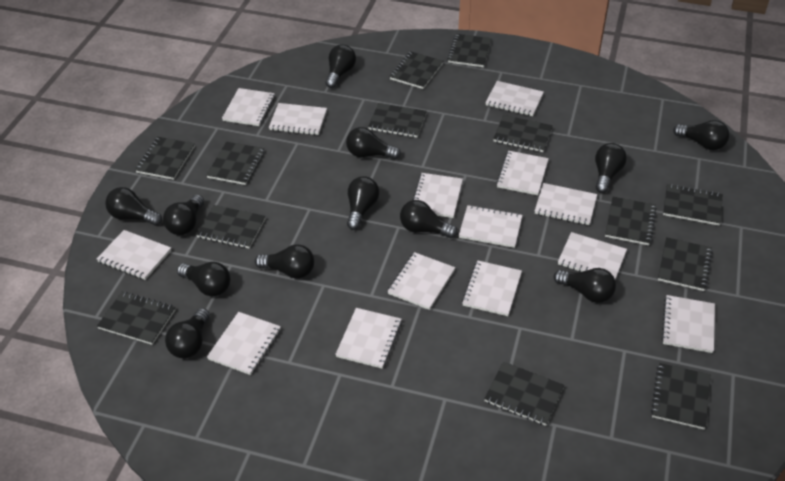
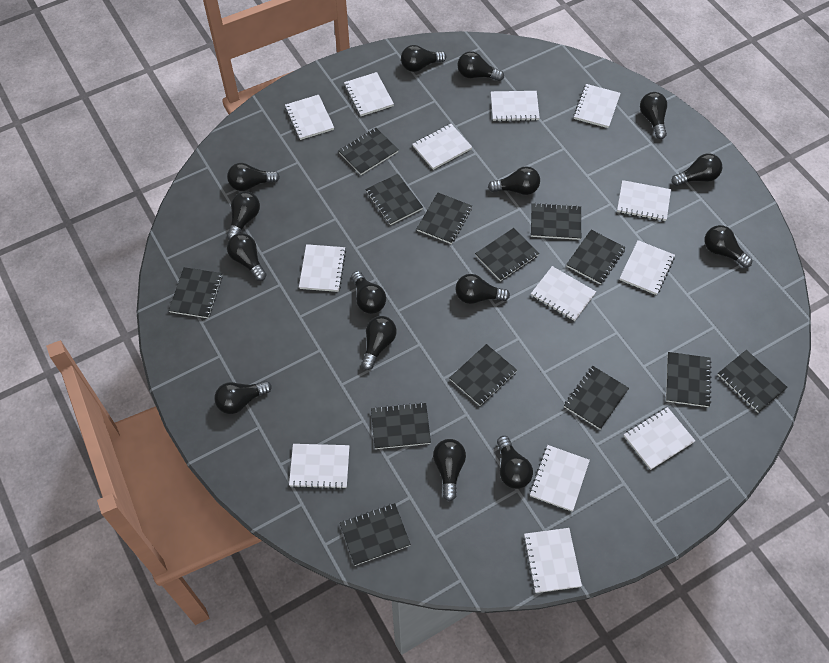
black light bulb: [105,187,162,226] [163,195,204,235] [165,308,210,358] [177,262,231,296] [255,244,314,278] [325,44,356,88] [346,127,401,160] [347,176,379,230] [400,200,458,238] [554,268,616,303] [595,143,627,193] [673,120,729,150] = 12 -> [214,381,272,414] [227,163,280,191] [227,191,260,239] [227,233,267,281] [351,271,386,314] [361,316,397,370] [401,45,446,72] [433,439,466,501] [455,274,510,304] [458,51,504,81] [488,166,540,195] [497,436,533,489] [640,92,667,139] [671,153,722,186] [704,225,752,268] = 15
white notebook: [97,230,171,280] [207,312,281,375] [222,88,275,126] [269,103,327,135] [335,308,402,369] [388,252,455,310] [413,173,463,218] [459,205,522,248] [462,260,522,316] [485,81,544,116] [496,151,549,195] [535,183,597,225] [558,232,627,279] [662,295,715,353] = 14 -> [285,95,334,140] [289,444,350,489] [299,244,346,292] [344,72,394,116] [412,124,472,170] [491,91,540,121] [523,528,582,593] [530,445,590,511] [531,266,596,321] [573,84,621,128] [617,180,671,221] [620,240,675,295] [624,407,695,470] = 13

